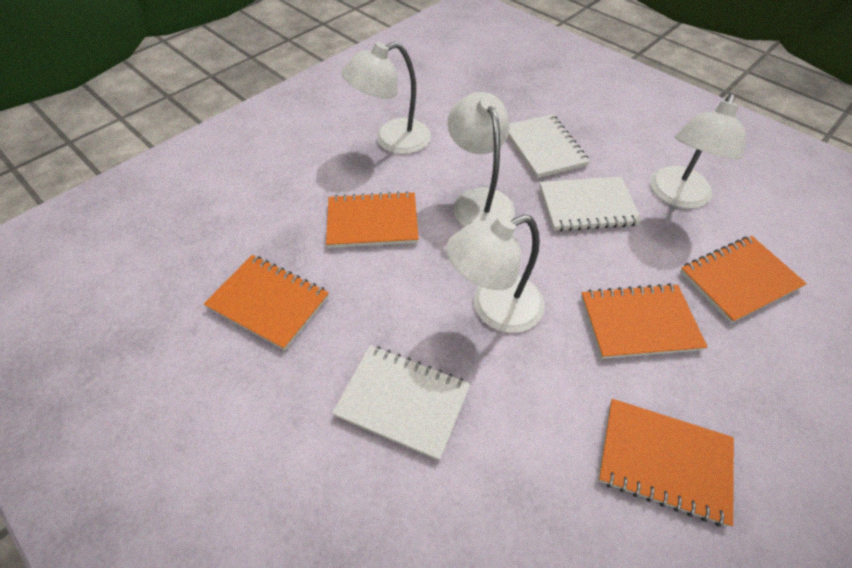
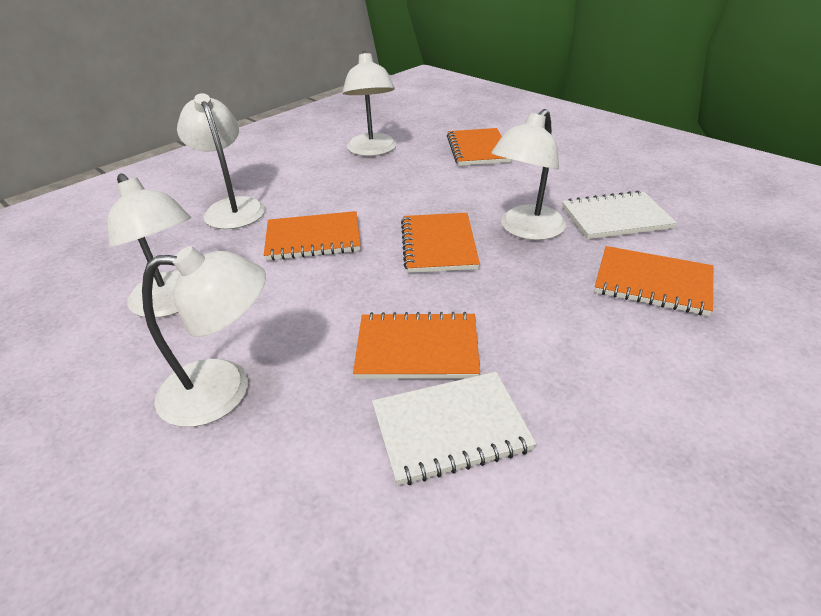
white lamp: [342,42,431,154] [446,215,545,333] [447,92,515,227] [650,94,745,209] = 4 -> [108,174,191,318] [142,246,266,427] [177,93,265,229] [343,51,397,156] [491,109,566,240] = 5
white notebook: [332,345,470,461] [508,114,590,178] [539,177,642,231] = 3 -> [372,372,536,486] [562,190,677,239] = 2

